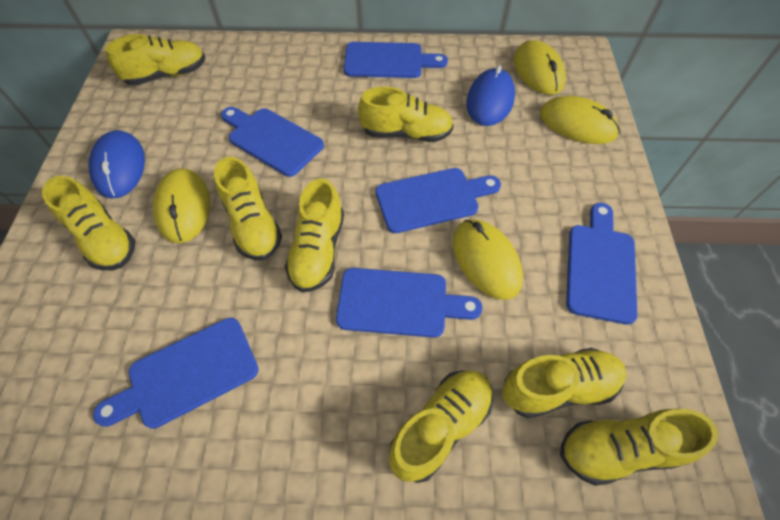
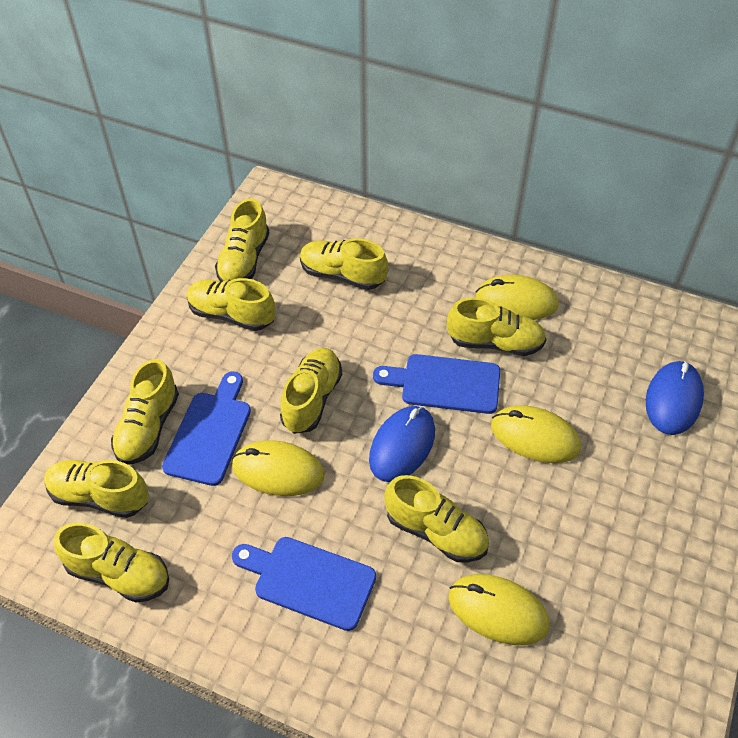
blue cutting board: [93,318,259,429] [221,107,324,177] [336,268,483,338] [344,42,448,78] [376,168,501,233] [566,203,637,325] = 6 -> [162,372,251,486] [232,537,376,631] [373,354,500,414] = 3
yellow shoe: [42,176,135,270] [105,34,206,86] [214,157,282,261] [285,178,344,292] [358,87,454,142] [389,370,493,483] [502,348,627,418] [560,409,718,486] = 8 -> [44,460,149,518] [54,523,169,603] [111,359,179,464] [187,278,276,331] [215,198,269,281] [280,348,342,434] [300,238,388,290] [384,475,489,563] [447,298,546,356] = 9

